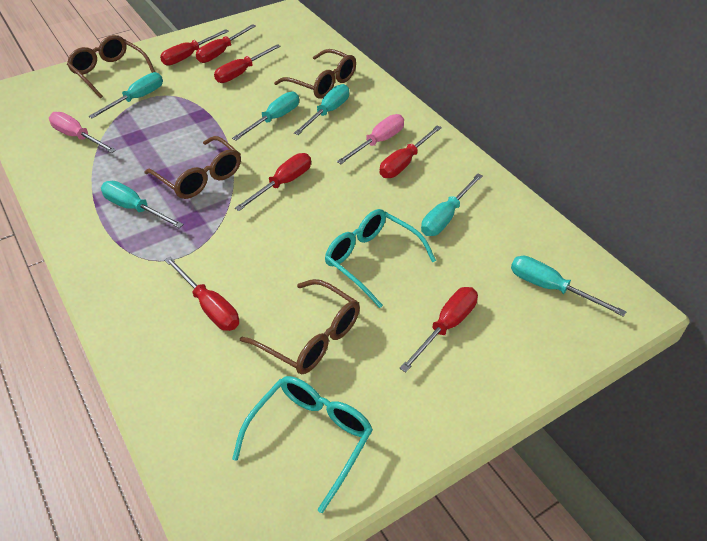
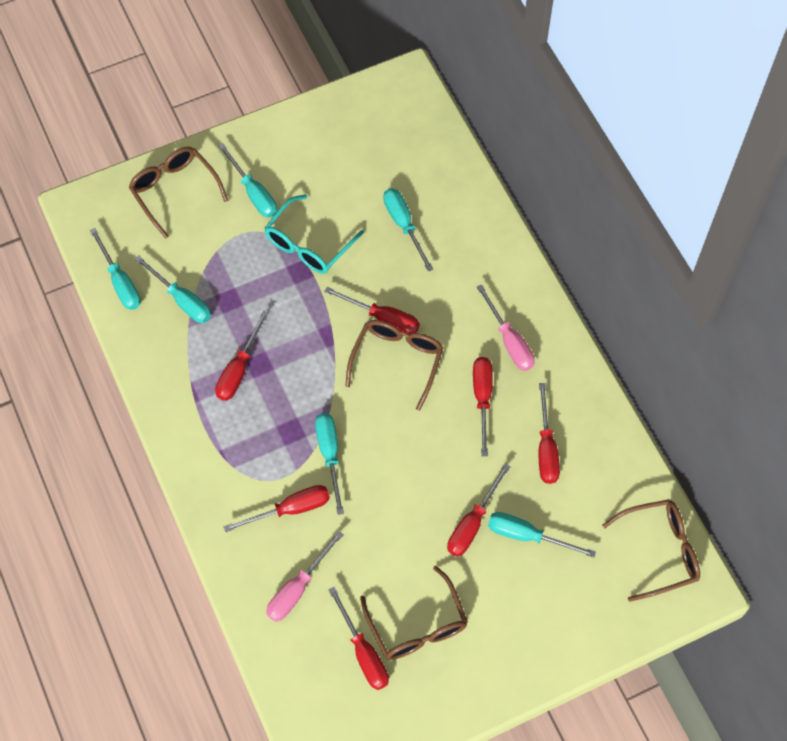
turquoise glasses: [232,376,373,513] [325,209,436,308] = 2 -> [264,195,364,274] = 1

